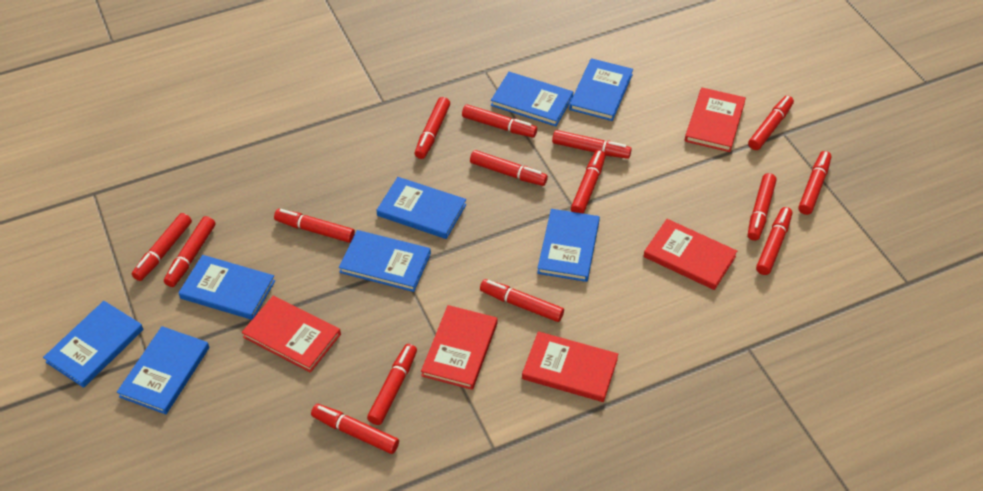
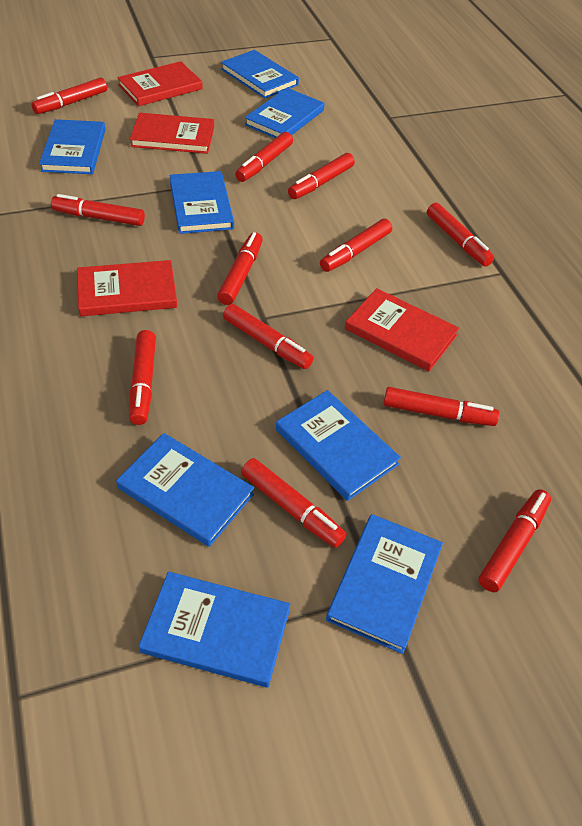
red book: [242,296,341,373] [421,305,498,390] [522,331,618,402] [643,219,737,290] [685,88,746,152] = 5 -> [77,260,177,316] [117,61,203,106] [130,113,214,154] [345,288,459,371] = 4
red marker: [132,213,192,281] [164,216,215,287] [274,209,355,243] [311,404,399,454] [367,344,417,425] [415,97,450,159] [462,104,537,138] [470,150,548,186] [480,279,564,322] [552,130,632,159] [571,150,606,214] [748,96,794,150] [748,173,777,241] [756,207,792,275] [798,151,831,215] = 15 -> [31,77,107,114] [51,194,145,226] [129,330,156,425] [217,232,263,305] [223,304,314,369] [235,132,293,182] [241,458,347,548] [288,153,355,199] [320,219,392,272] [383,387,499,426] [427,203,494,267] [478,489,551,592] = 12

